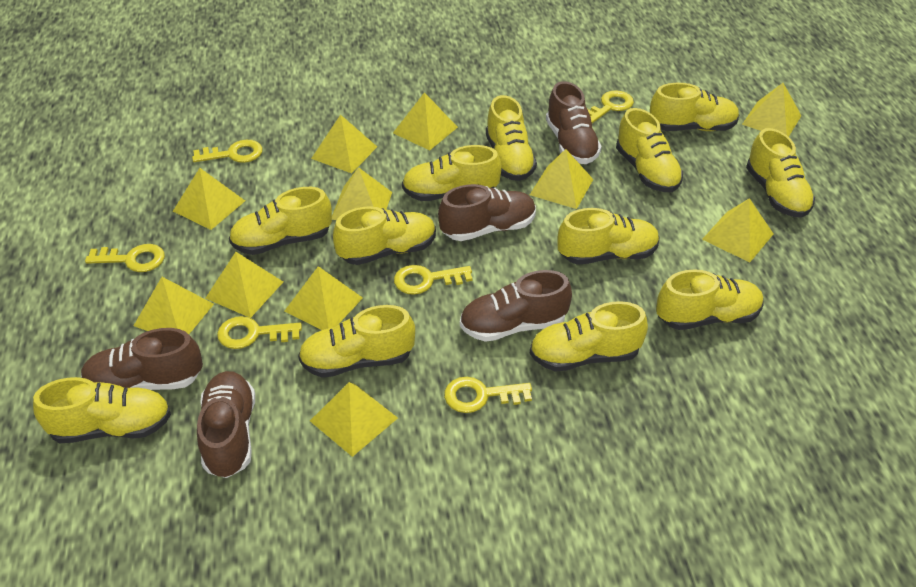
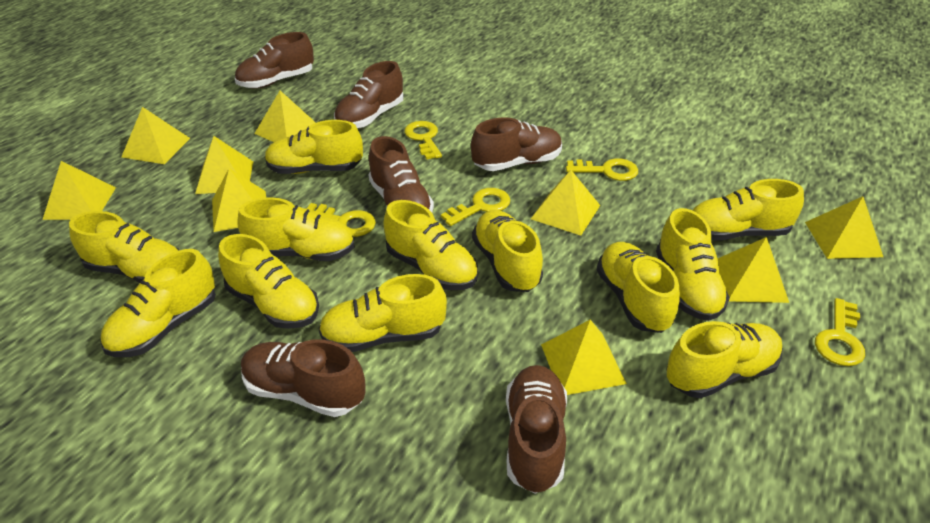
brown shoe: [81,328,203,390] [197,371,255,478] [438,184,536,241] [460,270,572,342] [546,81,602,164] = 5 -> [235,32,314,89] [241,339,366,417] [334,61,403,128] [369,136,434,212] [471,117,562,171] [506,365,567,494] = 6
yellow key: [85,244,165,272] [192,140,263,163] [217,316,302,349] [394,265,472,295] [444,377,532,413] [588,90,634,123] = 6 -> [307,203,376,237] [404,121,442,160] [441,188,510,226] [566,158,638,181] [815,298,865,366] = 5
yellow pyramid: [134,277,214,334] [173,168,245,230] [205,252,283,318] [284,266,363,330] [310,382,398,457] [311,115,377,173] [332,167,392,220] [393,92,458,150] [530,149,593,209] [702,198,773,262] [742,83,801,137] = 11 -> [42,161,116,220] [121,107,190,164] [195,136,253,194] [212,169,266,232] [254,91,316,142] [531,170,600,235] [541,320,627,395] [718,237,789,303] [805,196,883,259] = 9

